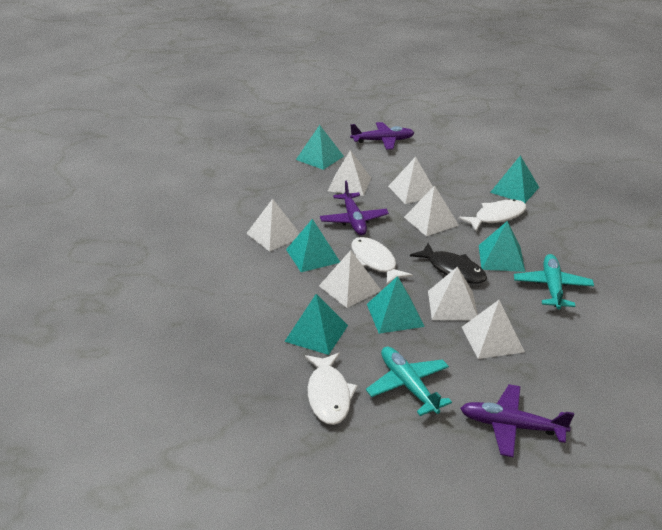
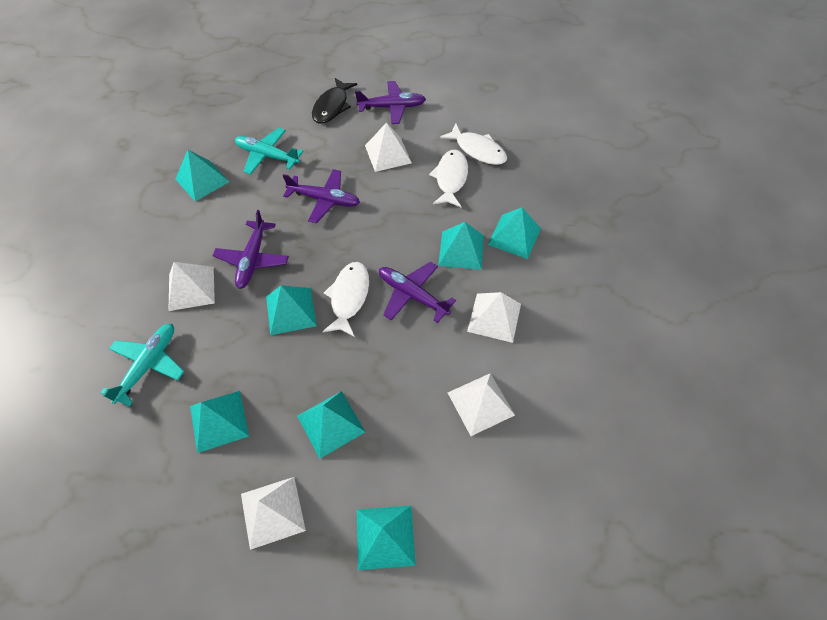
purple plane: [320,181,389,235] [350,122,414,150] [460,384,574,457] = 3 -> [213,210,289,289] [283,169,360,223] [355,81,426,124] [379,262,456,323] = 4
turquoise pyramid: [284,294,348,355] [286,219,340,272] [296,125,344,170] [367,276,425,334] [479,221,525,272] [490,155,539,203] = 6 -> [176,150,230,202] [190,391,249,453] [266,285,317,335] [297,391,365,459] [357,505,416,570] [438,222,484,270] [488,208,541,259] = 7
white pyramid: [246,199,300,252] [319,250,382,308] [328,150,371,196] [388,157,433,204] [404,185,459,236] [428,266,478,320] [462,300,525,359] = 7 -> [168,262,215,311] [241,477,306,550] [365,123,412,172] [448,373,515,436] [467,292,521,343] = 5

